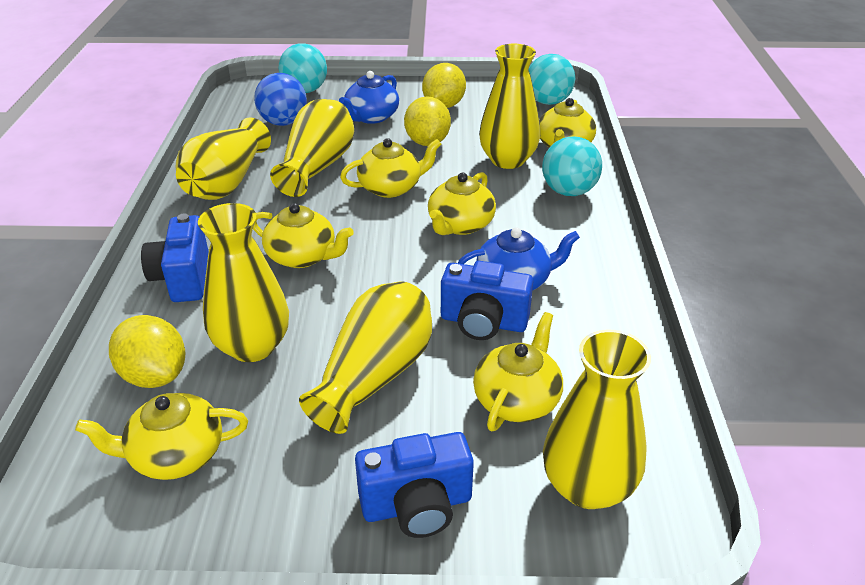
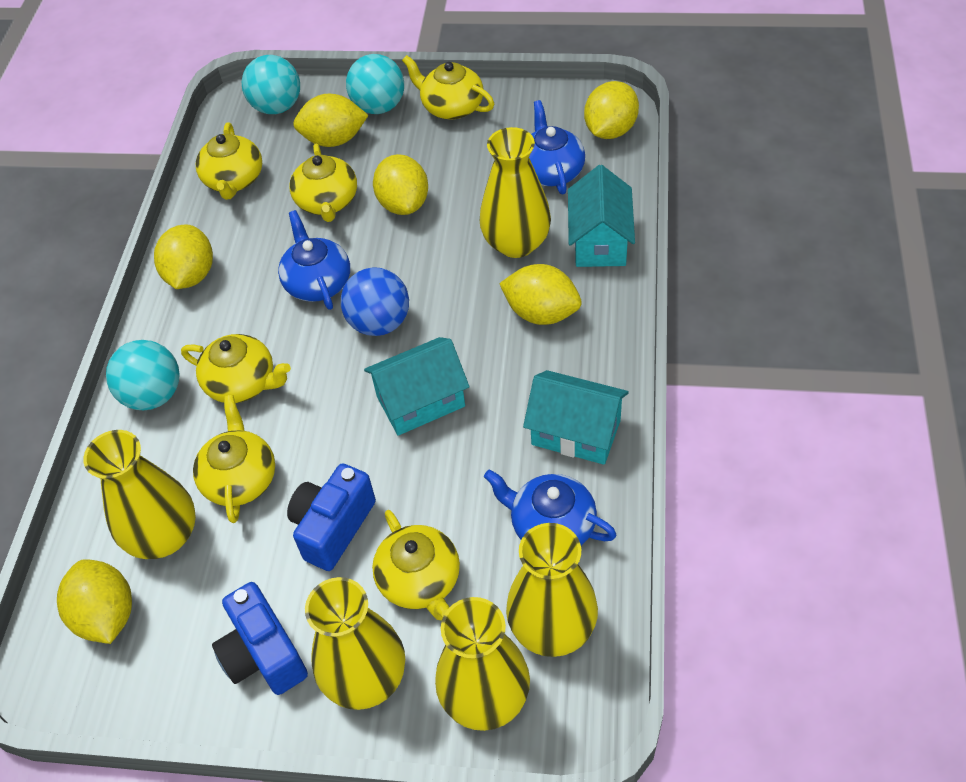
blue camera: [141,214,209,302] [355,432,474,538] [441,261,533,340] = 3 -> [212,582,308,695] [287,463,376,571] = 2
blue teapot: [339,71,399,124] [458,227,580,291] = 2 -> [278,210,350,310] [484,470,616,546] [529,100,585,194] = 3
turquoise house: none = 0 -> [364,337,469,436] [523,370,629,465] [568,165,635,267] = 3
yellow lemon: [109,315,185,388] [404,96,451,146] [422,63,466,108] = 3 -> [57,559,132,644] [154,224,213,289] [293,94,369,147] [373,154,428,215] [499,264,582,325] [584,81,639,139] = 6
yellow vase: [176,117,271,200] [198,203,289,362] [270,99,354,197] [299,281,432,434] [479,44,540,169] [543,330,651,509] = 6 -> [83,430,196,559] [305,577,405,710] [435,597,530,731] [480,127,551,258] [506,523,598,657] = 5

